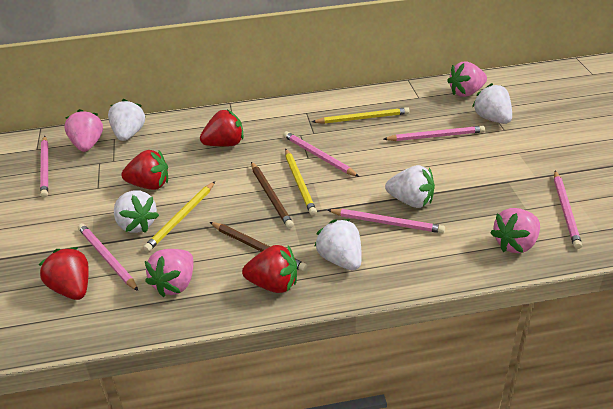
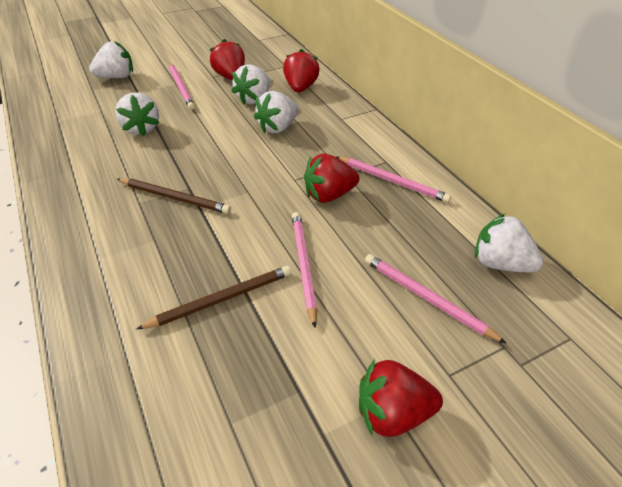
pink pencil: [40,136,48,198] [78,223,138,291] [283,131,359,177] [327,209,445,233] [383,126,485,141] [554,171,582,249] = 6 -> [169,63,195,110] [292,212,317,328] [336,156,451,203] [365,254,507,344] = 4
pink strawberry: [64,109,103,152] [145,249,193,297] [447,62,487,97] [490,208,540,253] = 4 -> none = 0
yellow pencil: [143,181,215,252] [285,149,317,216] [312,107,410,124] = 3 -> none = 0

